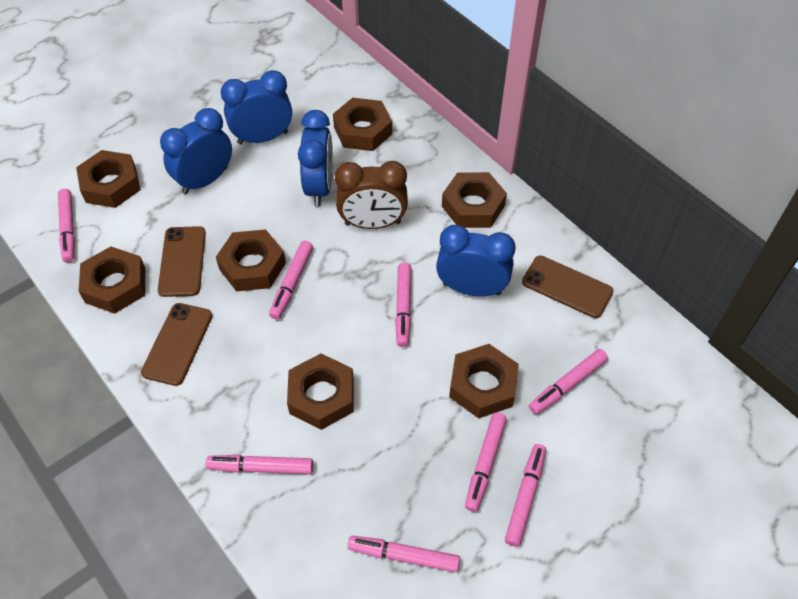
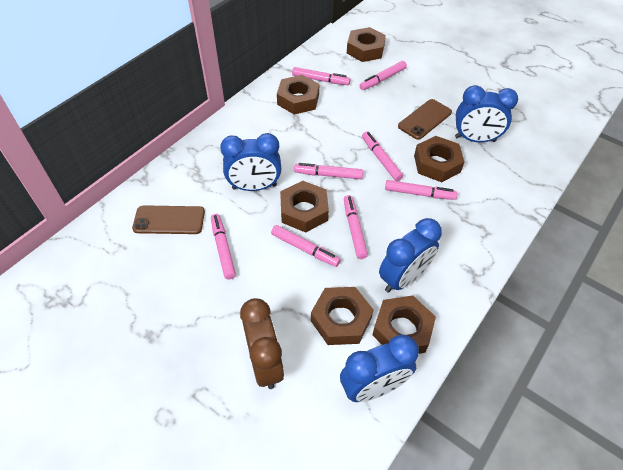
brown nut: [76,150,141,208] [79,246,145,314] [216,229,286,291] [287,353,354,430] [333,98,392,151] [442,172,507,228] [449,344,519,419] = 7 -> [277,75,319,115] [280,181,329,232] [311,287,374,345] [347,27,386,62] [372,295,436,354] [414,136,464,182] = 6
brown phone: [141,303,212,386] [158,226,206,297] [522,256,613,318] = 3 -> [132,205,205,234] [398,99,452,140] = 2

